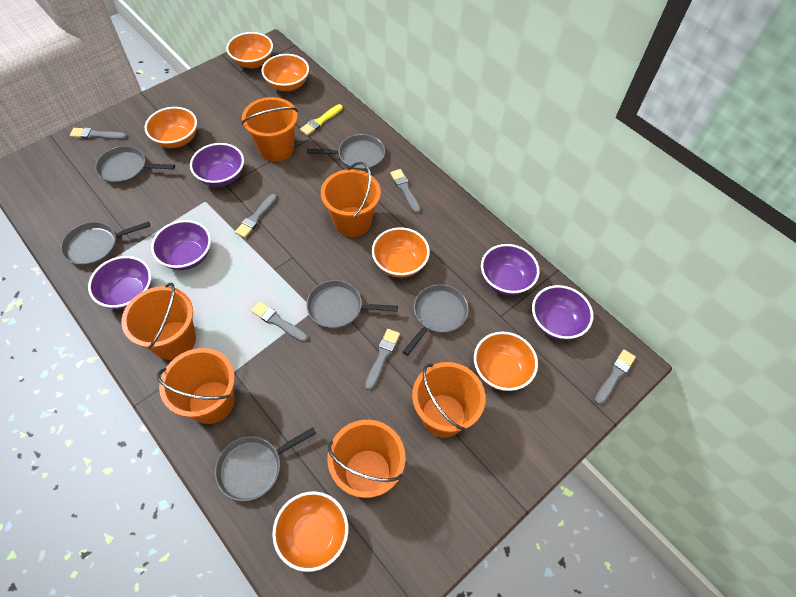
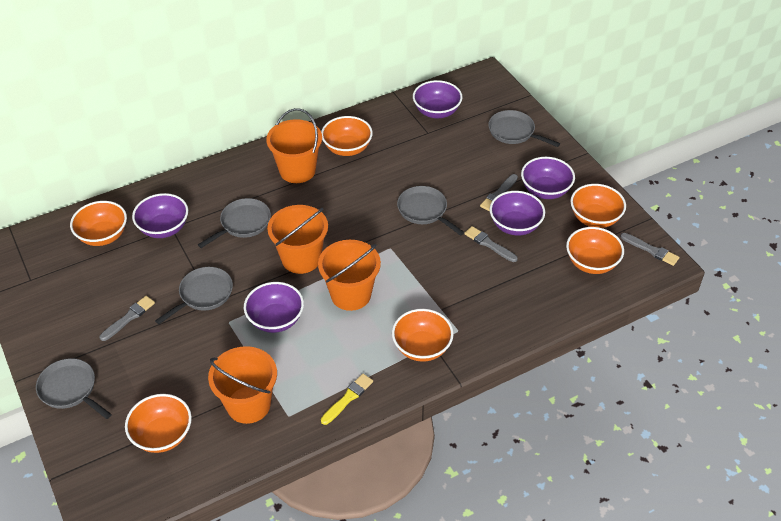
grey brush: [70,128,127,140] [235,194,277,238] [251,301,308,342] [365,329,400,390] [390,169,421,213] [595,349,636,405] = 6 -> [100,296,155,341] [464,226,518,262] [480,174,518,211] [620,233,679,266] = 4
grey pan: [61,222,150,266] [95,146,175,184] [215,427,316,501] [306,280,398,329] [307,134,385,171] [403,284,469,356] = 6 -> [36,358,112,419] [155,267,233,324] [198,198,271,248] [397,186,464,236] [488,110,560,147] = 5
orange bucket: [121,282,196,360] [157,348,235,424] [242,97,298,161] [321,162,381,237] [328,420,406,498] [412,362,486,438] = 6 -> [208,346,277,424] [266,108,322,183] [267,205,328,274] [318,240,381,311] = 4

